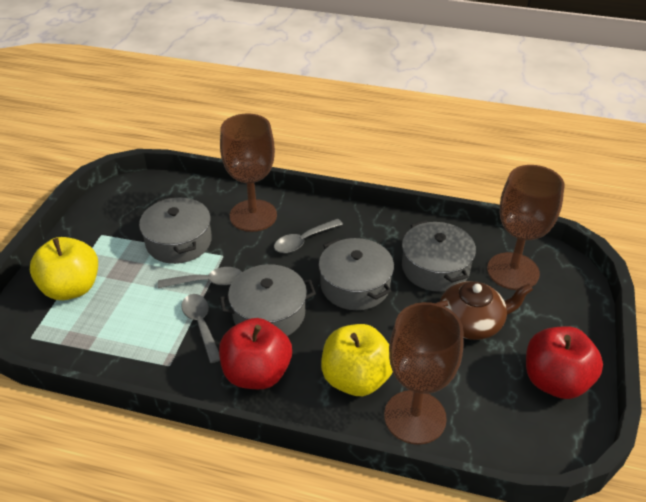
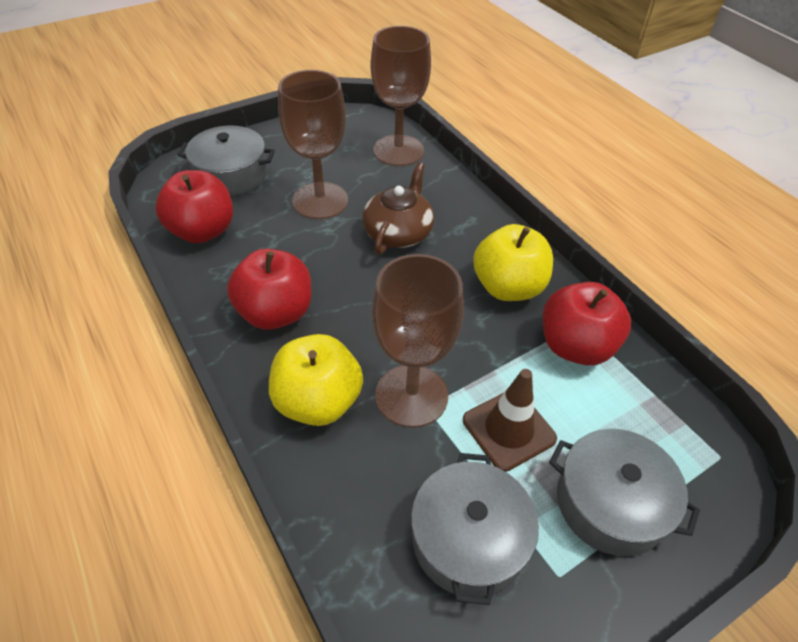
brown traffic cone: none = 0 -> [463,369,557,472] = 1
grey pot: [139,197,212,264] [219,264,316,336] [319,238,394,310] [402,220,476,292] = 4 -> [177,126,275,196] [411,453,539,605] [549,429,700,556] = 3
grey spoon: [158,267,242,288] [181,294,220,363] [274,219,343,253] = 3 -> none = 0
red apple: [219,318,292,389] [526,326,603,399] = 2 -> [155,170,233,243] [227,249,311,330] [543,282,631,365] = 3

